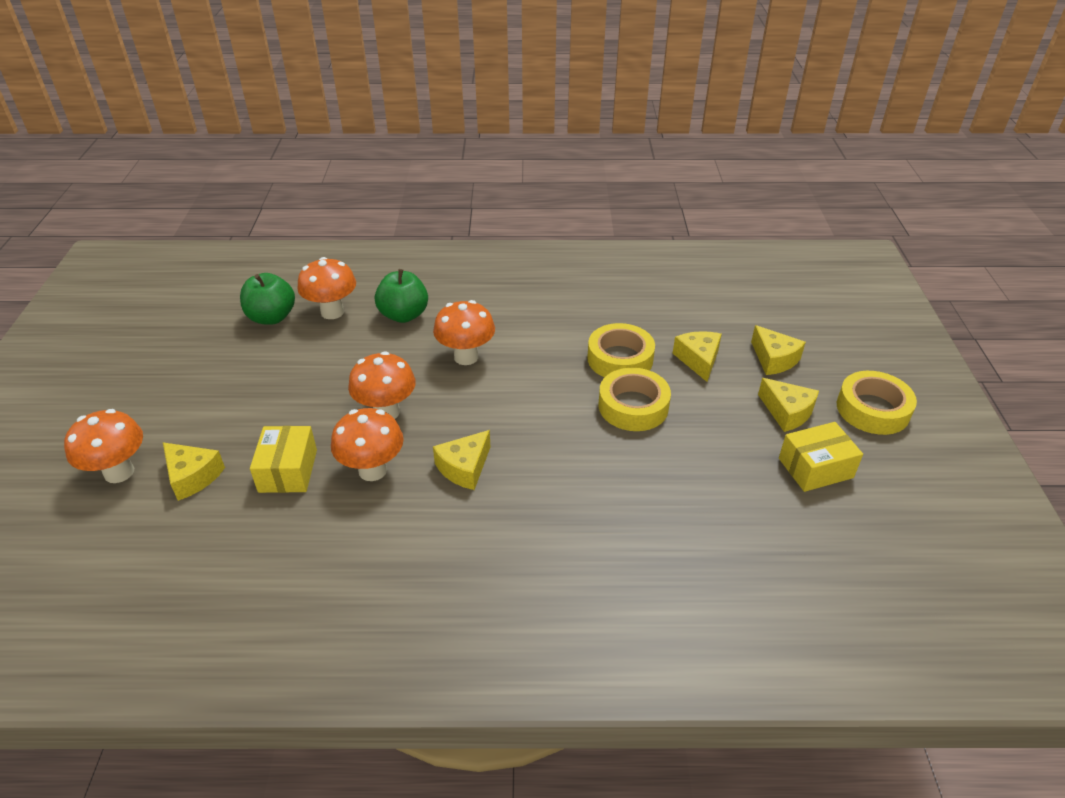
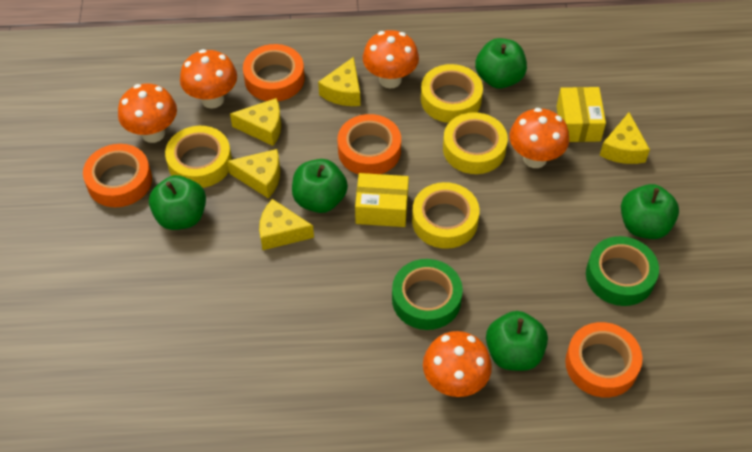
green apple: [240,273,295,325] [375,269,428,323] = 2 -> [149,175,206,230] [292,159,348,213] [475,38,527,89] [486,311,548,371] [621,184,679,239] = 5
green tape: none = 0 -> [392,259,463,330] [586,236,659,306] = 2
orange tape: none = 0 -> [83,144,152,207] [243,44,305,101] [337,114,401,174] [565,322,642,397] = 4
yellow tape: [587,323,655,377] [598,368,671,431] [837,371,917,435] = 3 -> [165,126,232,188] [412,182,480,249] [421,64,483,123] [443,112,508,174] = 4

